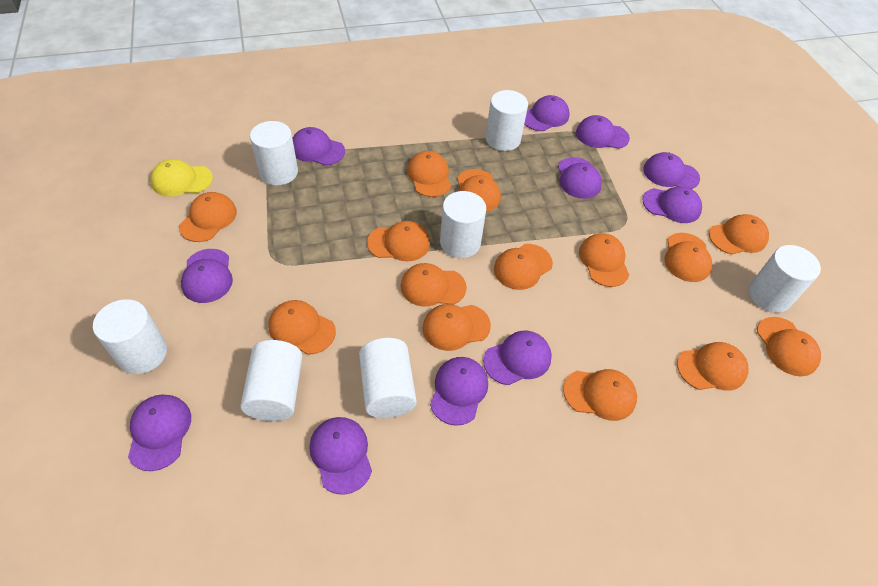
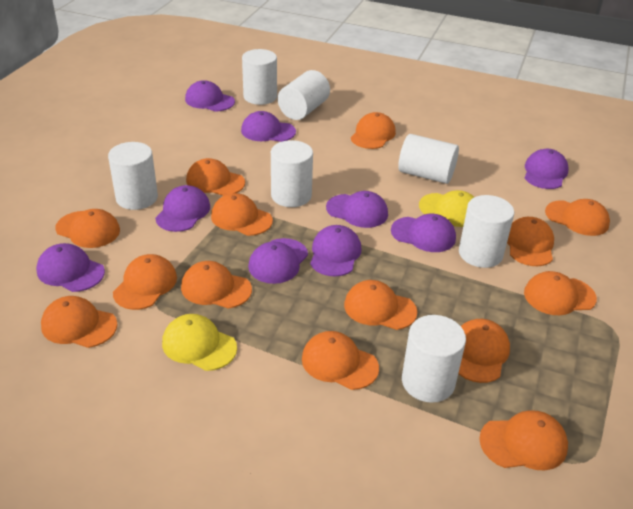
purple cap: [128,395,191,471] [181,249,233,303] [292,127,345,166] [310,417,372,495] [430,357,488,426] [483,331,552,385] [524,95,570,131] [558,157,602,199] [576,115,630,149] [642,186,702,223] [643,152,700,189] = 11 -> [36,243,105,292] [155,185,210,232] [185,80,235,111] [241,111,296,142] [248,238,308,284] [310,225,361,276] [326,191,388,228] [391,214,456,252] [525,149,569,189] = 9
yellow cap: [150,159,213,197] = 1 -> [162,314,237,371] [419,190,474,227] = 2

